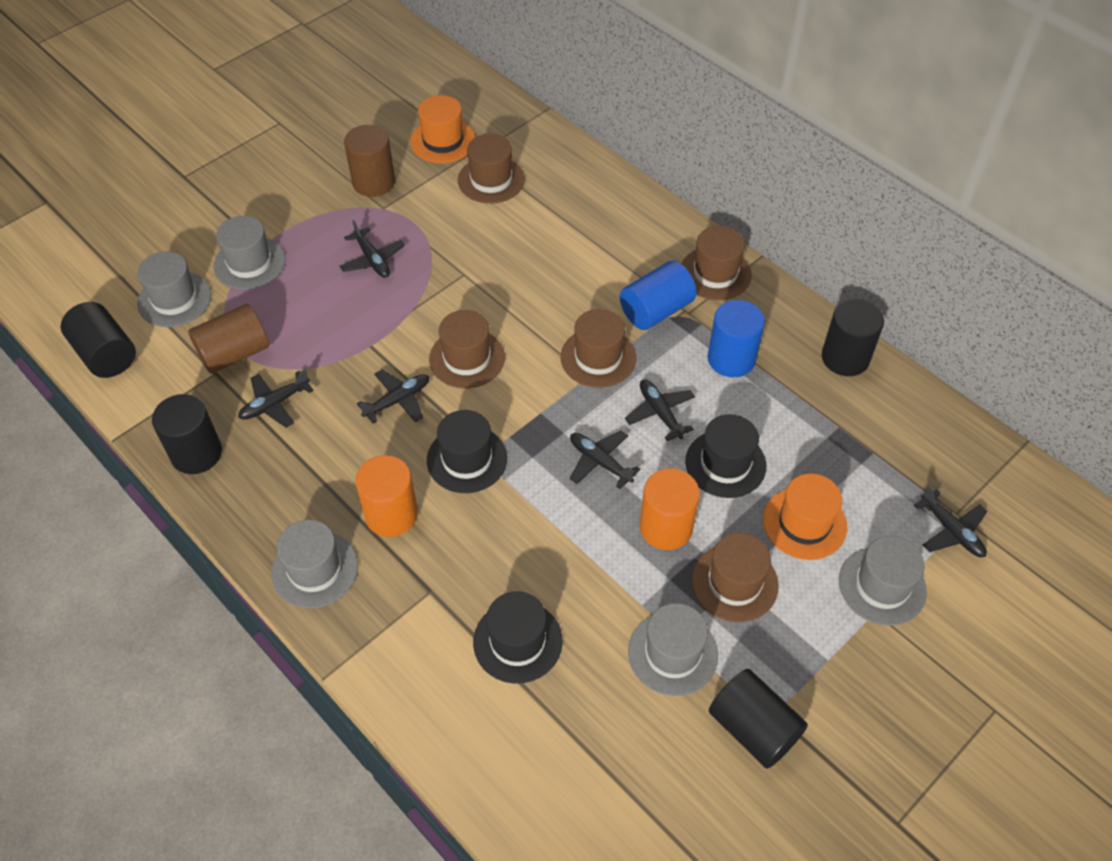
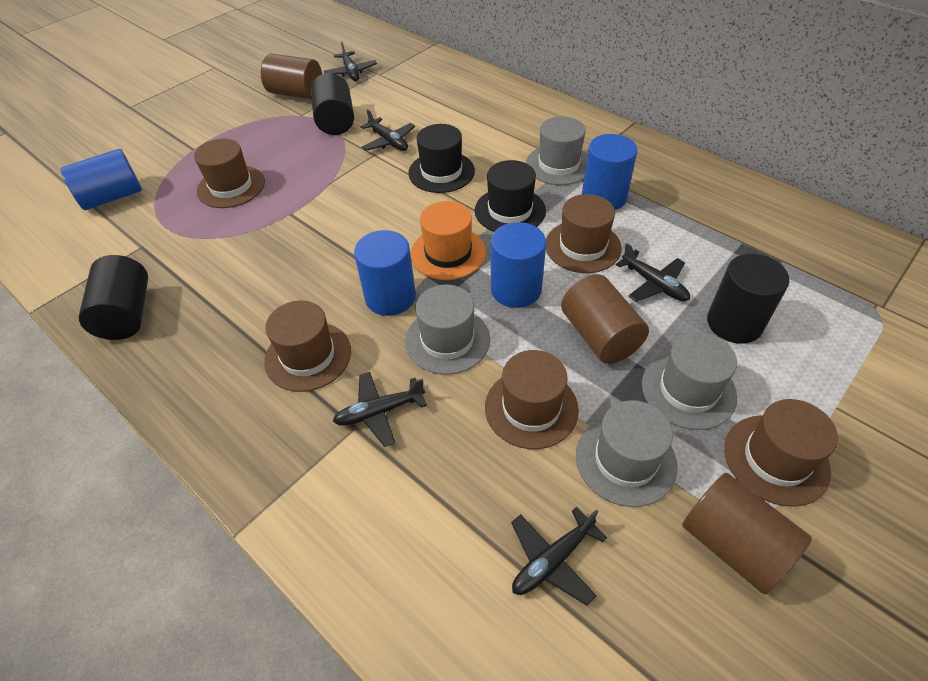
black cylinder: [61,302,136,378] [152,394,222,474] [709,669,808,769] [822,299,884,376] = 4 -> [79,255,148,340] [311,73,354,135] [707,254,789,344] = 3
black hat: [427,410,507,493] [473,591,562,684] [685,414,766,498] = 3 -> [408,124,475,193] [475,160,546,232] = 2
black plane: [238,369,314,428] [339,220,405,278] [357,369,429,424] [570,431,641,489] [625,379,695,441] [914,485,987,557] = 6 -> [324,41,377,81] [333,372,427,447] [361,109,415,151] [511,507,607,606] [616,243,690,302] = 5
blue cylinder: [620,261,696,330] [708,300,765,377] = 2 -> [60,149,142,210] [354,230,416,316] [491,222,546,308] [582,134,637,210] = 4
brown cylinder: [188,304,269,374] [344,125,395,197] = 2 -> [261,54,322,99] [561,274,649,364] [682,473,812,594] = 3
grey hat: [137,251,212,327] [214,216,286,290] [272,520,358,608] [628,603,718,696] [839,536,927,626] = 5 -> [405,284,490,375] [526,116,587,185] [576,400,678,507] [642,332,737,430] = 4
orange cylinder: [355,455,418,537] [640,468,700,550] = 2 -> none = 0
orange hat: [410,95,475,163] [763,473,847,560] = 2 -> [410,201,486,280] = 1

